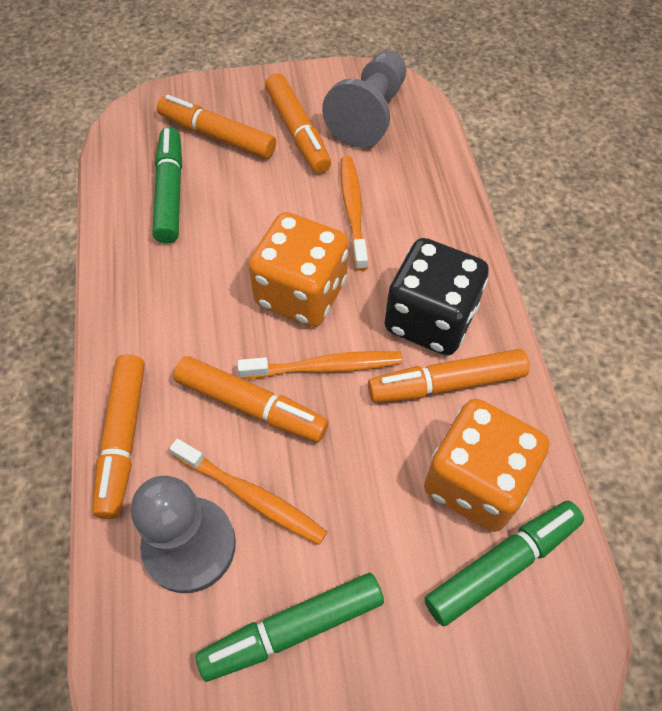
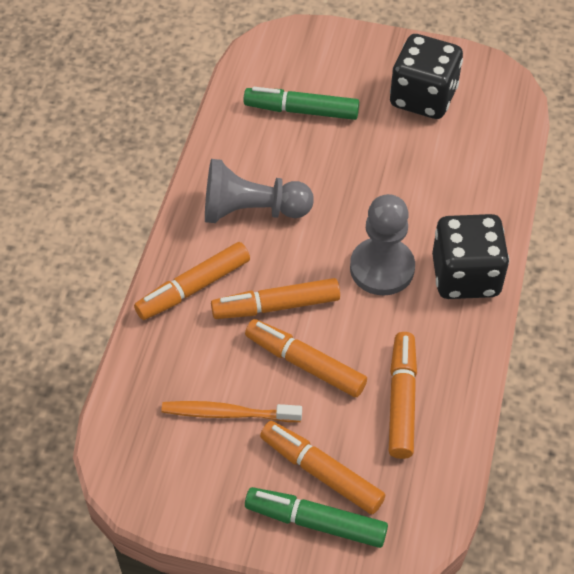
black dice: [384,238,489,355] = 1 -> [390,34,463,119] [432,214,509,299] = 2
green marker: [152,127,182,243] [196,573,384,682] [424,501,584,626] = 3 -> [244,87,359,120] [245,487,388,548] = 2
orange dice: [248,212,348,327] [424,399,549,532] = 2 -> none = 0
orange toothbrush: [170,439,327,545] [238,351,402,379] [340,156,368,271] = 3 -> [161,401,302,422] = 1

